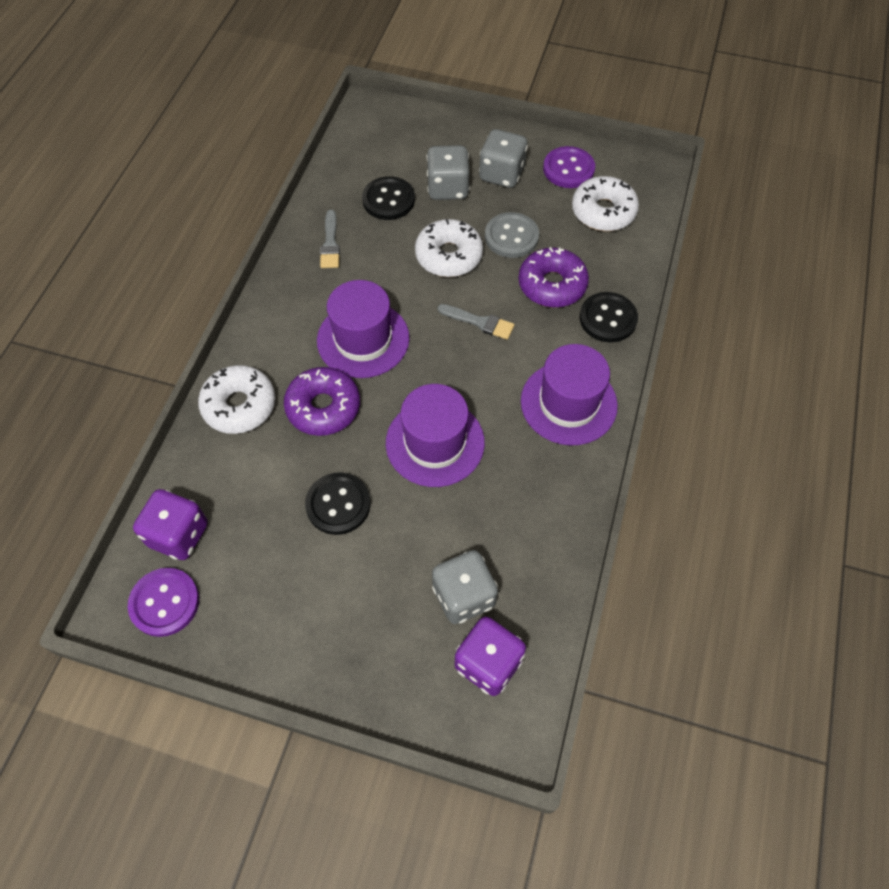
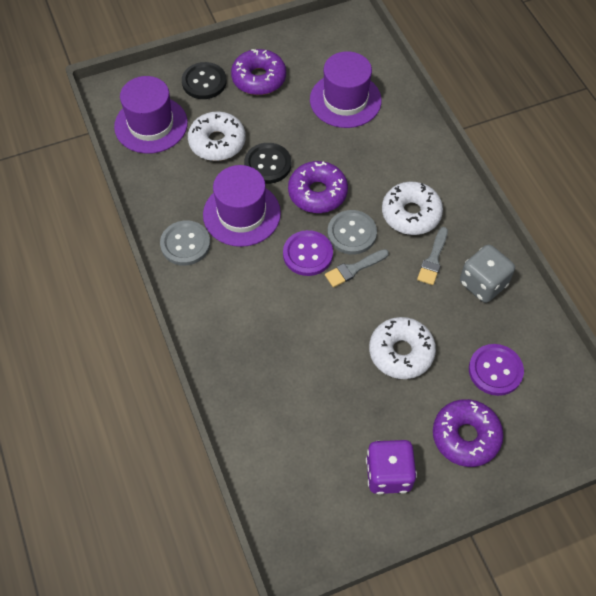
black button: [305,472,371,535] [362,176,415,220] [580,292,638,342] = 3 -> [182,62,227,99] [244,143,291,184] = 2
grey button: [485,212,539,258] = 1 -> [160,221,210,266] [327,210,377,255] = 2
grey dice: [426,145,470,200] [432,550,498,624] [479,129,528,188] = 3 -> [460,244,515,303] = 1
purple dice: [133,489,208,560] [455,617,526,696] = 2 -> [366,440,417,495] = 1
purple donut: [284,367,360,436] [518,247,589,308] = 2 -> [231,49,286,95] [288,161,348,213] [433,399,504,467] = 3

